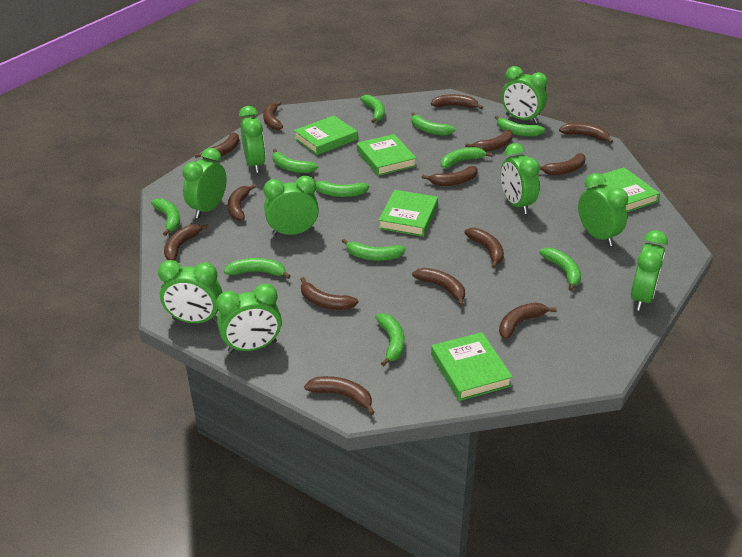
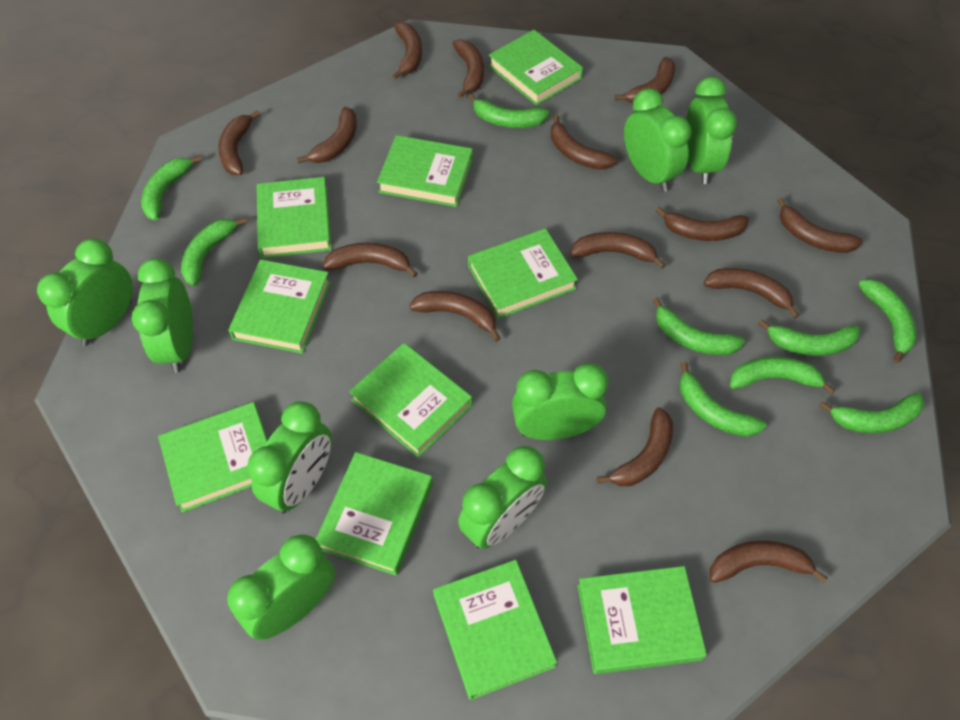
green banana: [151,198,180,236] [224,258,291,279] [272,149,318,173] [314,180,369,197] [342,239,406,261] [360,95,385,123] [375,313,405,366] [411,112,456,136] [441,147,493,168] [495,116,545,137] [539,248,581,291] = 11 -> [141,155,202,220] [181,217,247,287] [468,94,550,128] [653,297,745,355] [679,362,767,437] [730,357,835,395] [758,319,860,356] [819,392,924,433] [858,279,917,363] = 9
green book: [294,116,358,155] [357,134,417,176] [378,190,438,237] [431,332,513,401] [588,167,660,212] = 5 -> [158,402,268,512] [228,259,331,354] [257,177,331,258] [316,452,433,576] [349,343,472,457] [377,135,473,207] [433,560,557,700] [468,228,578,319] [488,30,583,106] [577,566,707,674] = 10
green clock: [158,260,222,323] [182,148,227,218] [216,283,282,353] [239,106,266,173] [263,176,319,236] [501,143,540,214] [502,66,547,124] [578,173,628,246] [631,230,668,311] = 9 -> [37,238,133,346] [131,258,193,373] [227,534,335,640] [247,401,332,514] [458,446,547,549] [512,363,609,440] [624,88,692,192] [686,77,737,184] = 8

